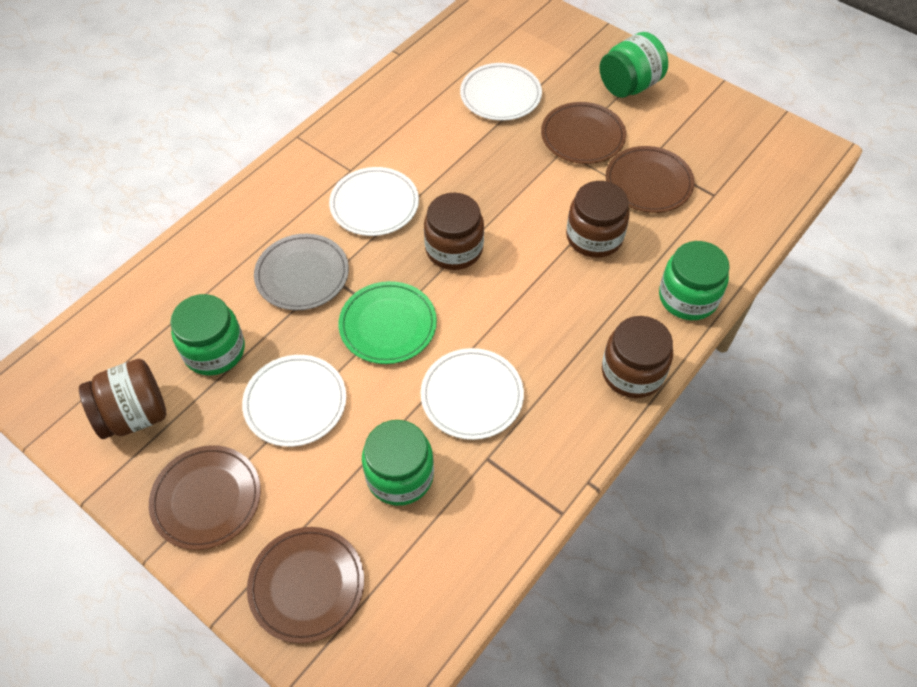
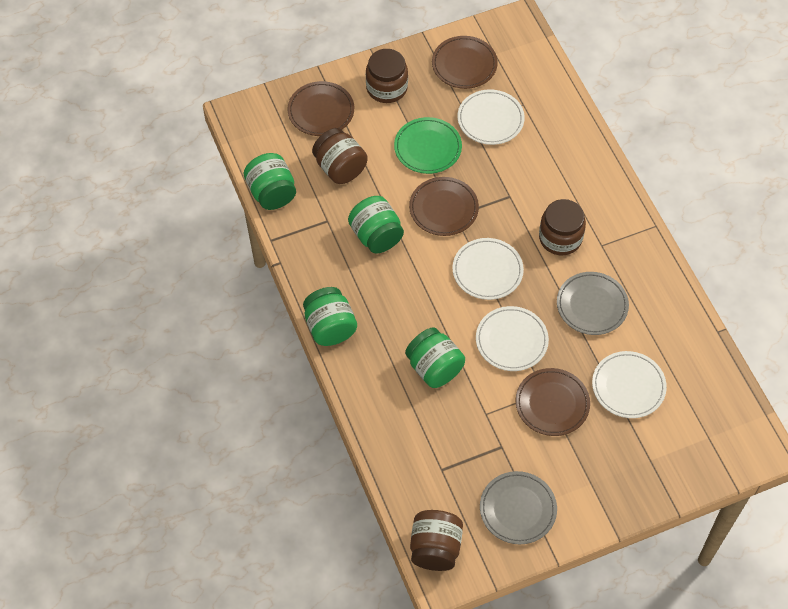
grey plate: [254,234,349,310] = 1 -> [480,471,557,544] [557,272,629,335] = 2

